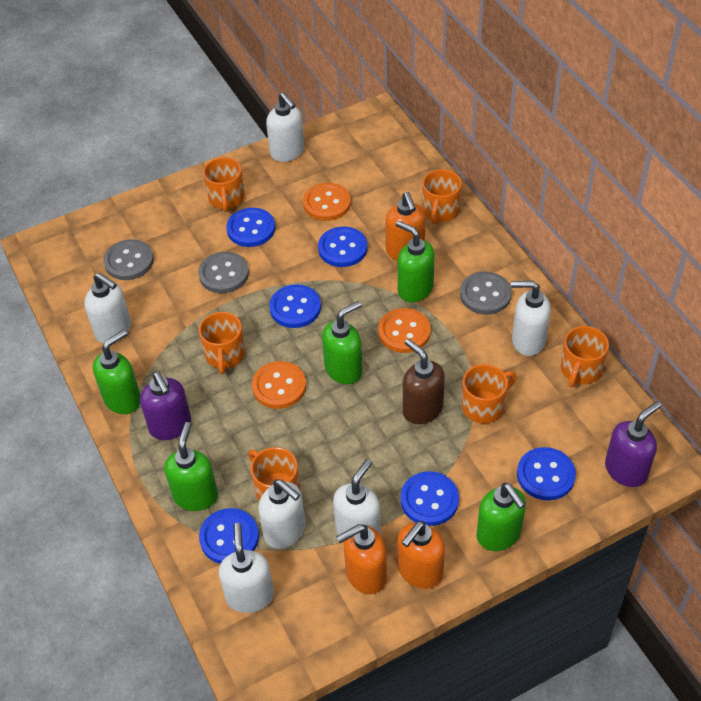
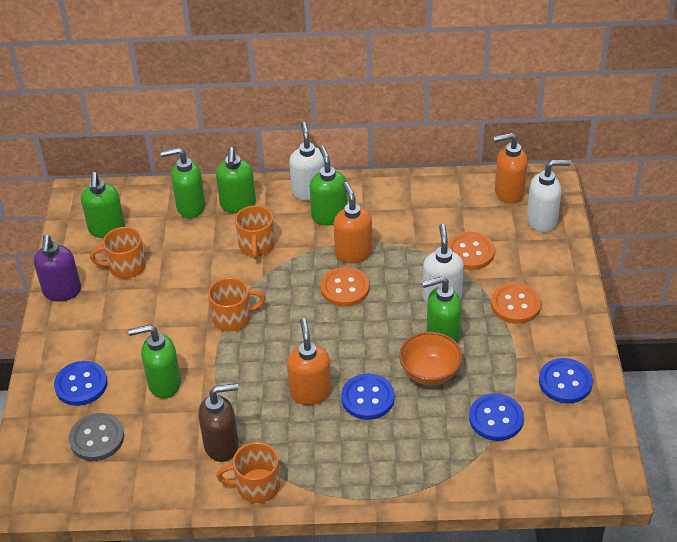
blue button: [199,508,259,564] [226,208,275,247] [269,284,321,328] [318,227,367,267] [401,472,459,526] [517,447,576,500] = 6 -> [54,361,107,406] [341,374,395,420] [469,393,524,441] [539,358,593,403] = 4
green soap dispenser: [93,330,141,414] [164,422,218,511] [322,301,362,384] [396,221,435,302] [477,483,526,551] = 5 -> [81,172,125,238] [128,325,181,399] [160,148,205,218] [216,147,256,213] [310,145,348,225] [422,276,462,343] = 6
grey button: [103,239,154,280] [198,252,249,293] [460,271,512,315] = 3 -> [69,413,124,461] = 1
orange bowl: none = 0 -> [399,332,462,386] = 1
orange mug: [199,312,245,374] [203,157,245,212] [248,447,300,501] [422,169,462,224] [462,364,516,423] [561,326,609,388] = 6 -> [90,227,146,279] [208,278,265,332] [216,442,280,503] [235,205,275,259] = 4
purple soap dispenser: [140,372,191,440] [605,401,661,487] = 2 -> [34,235,81,301] = 1
white soap dispenser: [84,273,131,344] [219,523,274,613] [258,479,306,549] [266,92,304,162] [333,459,381,535] [511,281,551,356] = 6 -> [289,122,324,201] [422,224,464,303] [527,160,571,232] = 3

